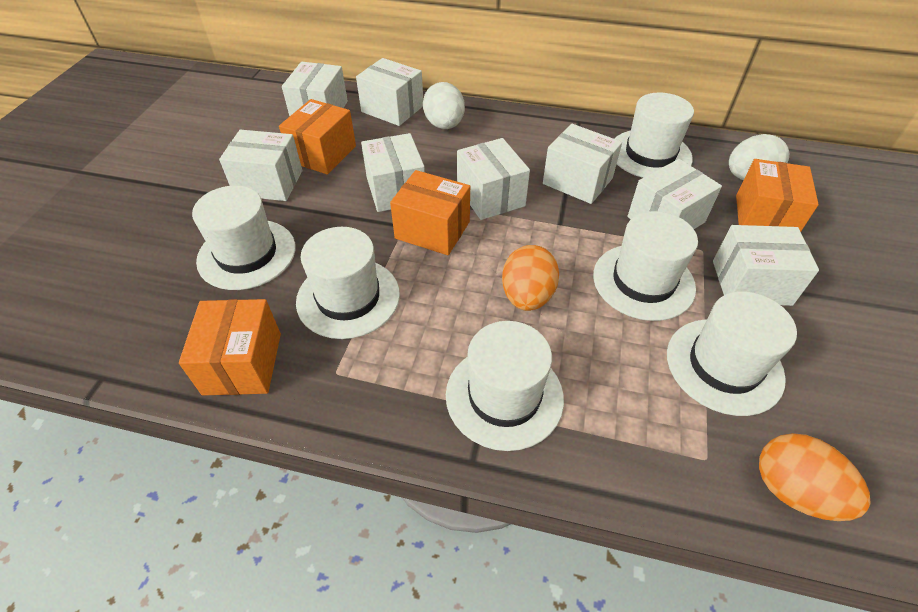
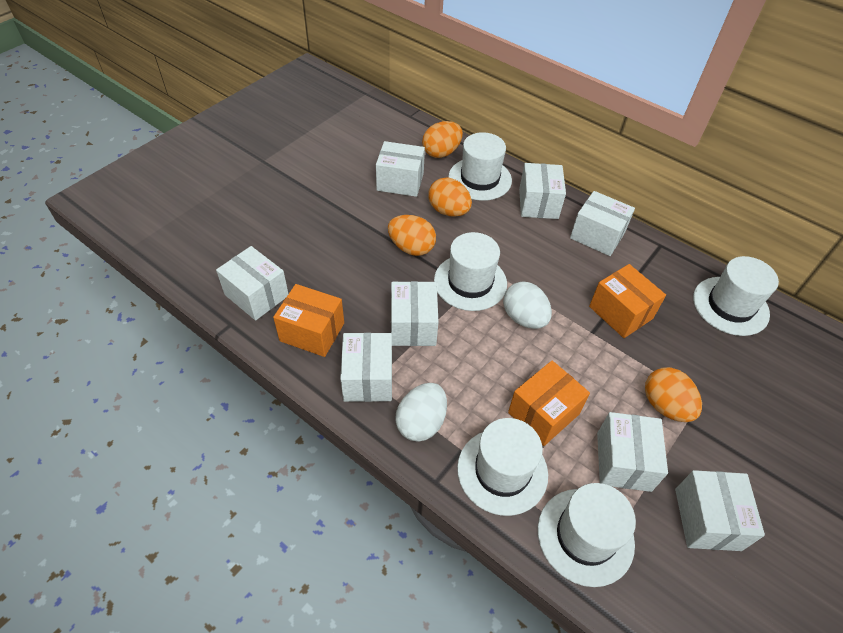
orange box: [179,299,281,395] [279,99,356,174] [390,170,470,255] [736,159,819,232] = 4 -> [273,284,344,357] [508,361,590,446] [589,264,666,338] = 3
orange egg: [502,245,559,311] [759,433,871,521] = 2 -> [388,215,436,256] [422,121,463,158] [428,177,472,217] [645,367,702,422] = 4
white hat: [192,186,296,290] [296,227,400,339] [446,321,564,451] [593,211,698,321] [615,92,694,178] [667,291,797,416] = 6 -> [434,232,507,311] [448,132,512,201] [457,418,548,516] [538,483,636,587] [693,256,779,336] = 5

